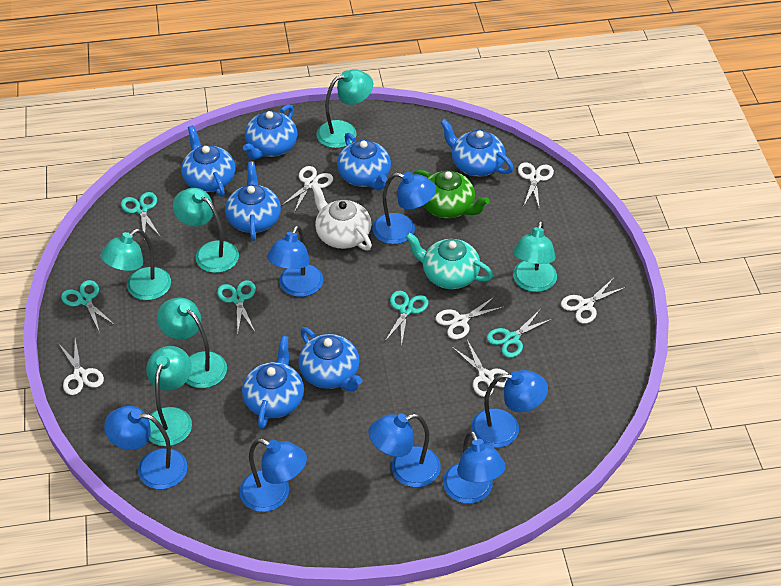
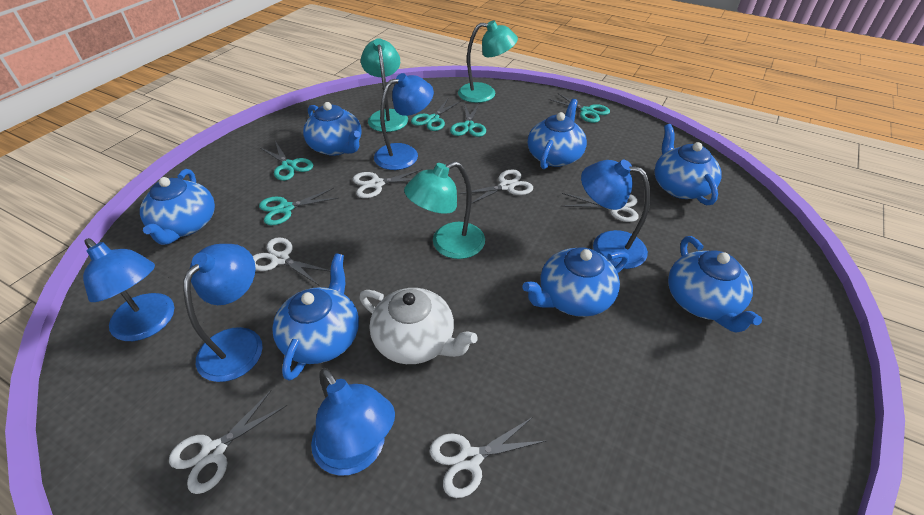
blue lamp: [104,406,187,489] [239,438,307,512] [267,225,323,297] [369,414,441,487] [372,172,436,244] [443,430,506,504] [471,370,548,448] = 7 -> [83,238,174,341] [183,244,263,382] [311,368,395,476] [374,73,434,170] [581,160,650,269] = 5
green teapot: [413,170,490,218] = 1 -> none = 0
turquoise lamp: [100,229,171,300] [146,346,192,446] [157,298,227,388] [173,188,239,273] [316,69,373,148] [513,220,557,292] = 6 -> [361,38,408,132] [404,161,485,259] [458,20,518,103] = 3
turquoise teapot: [406,232,493,289] = 1 -> none = 0

